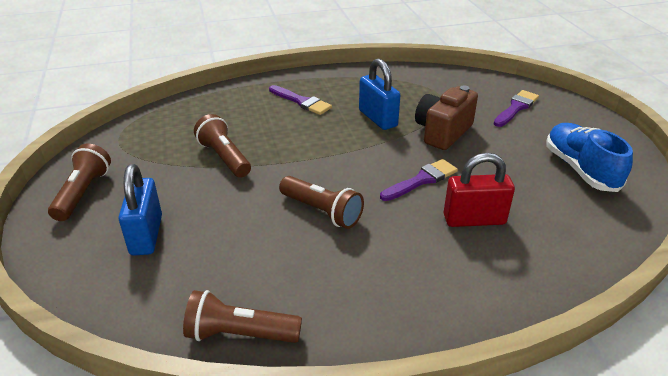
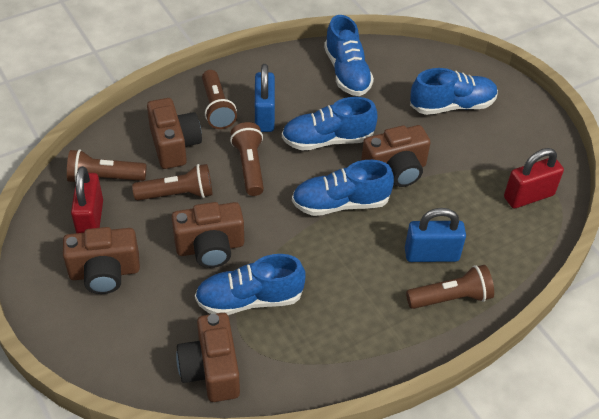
blue shoe: [546,123,633,192] = 1 -> [195,254,306,315] [282,97,377,150] [292,160,394,216] [324,15,374,96] [410,68,498,115] = 5
brown camera: [415,86,478,150] = 1 -> [63,227,140,294] [147,98,202,169] [171,202,244,268] [176,313,240,402] [361,125,431,187] = 5
brown flashlight: [48,144,111,221] [183,290,302,343] [194,114,251,178] [279,176,364,229] = 4 -> [67,149,147,182] [132,164,212,201] [202,70,237,129] [230,122,264,196] [406,265,494,309] = 5
purple brush: [269,85,332,115] [380,159,458,201] [494,90,539,127] = 3 -> none = 0
red padlock: [444,153,515,227] = 1 -> [71,166,103,233] [504,148,564,208] = 2

